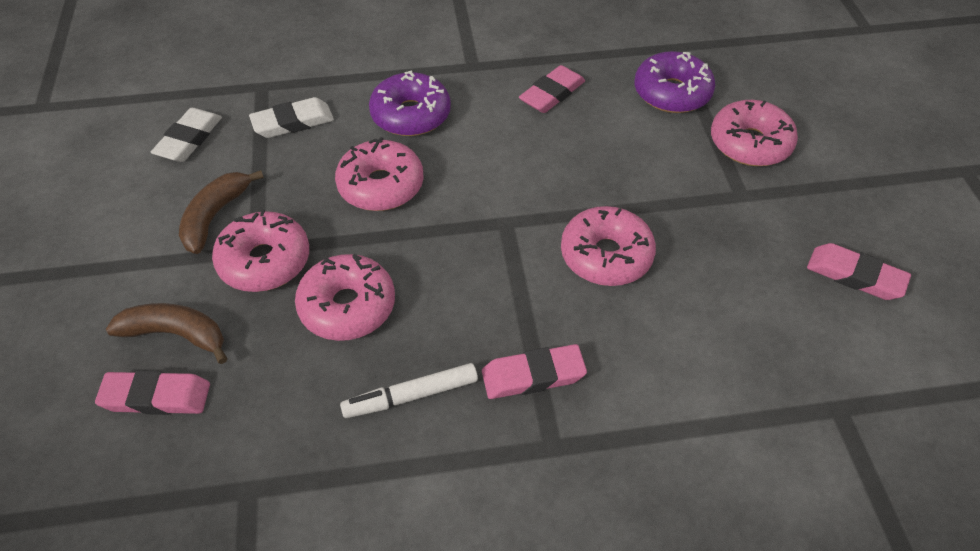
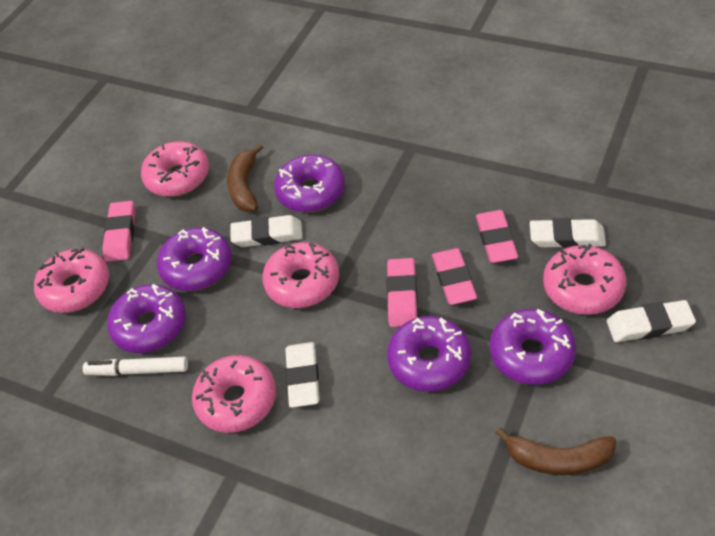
purple donut: [369,70,451,136] [635,51,715,113] = 2 -> [107,284,186,353] [157,227,232,291] [274,155,345,212] [387,316,471,392] [490,309,576,385] = 5
white eraser: [151,108,222,162] [249,97,334,138] = 2 -> [230,215,302,247] [285,342,320,408] [530,218,606,248] [607,300,696,342] = 4

